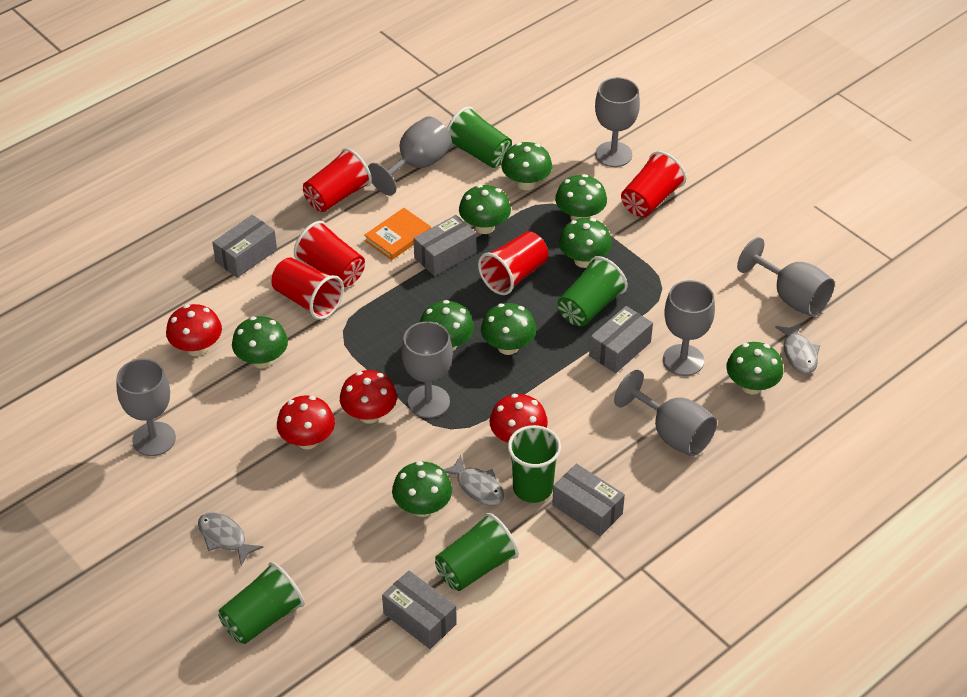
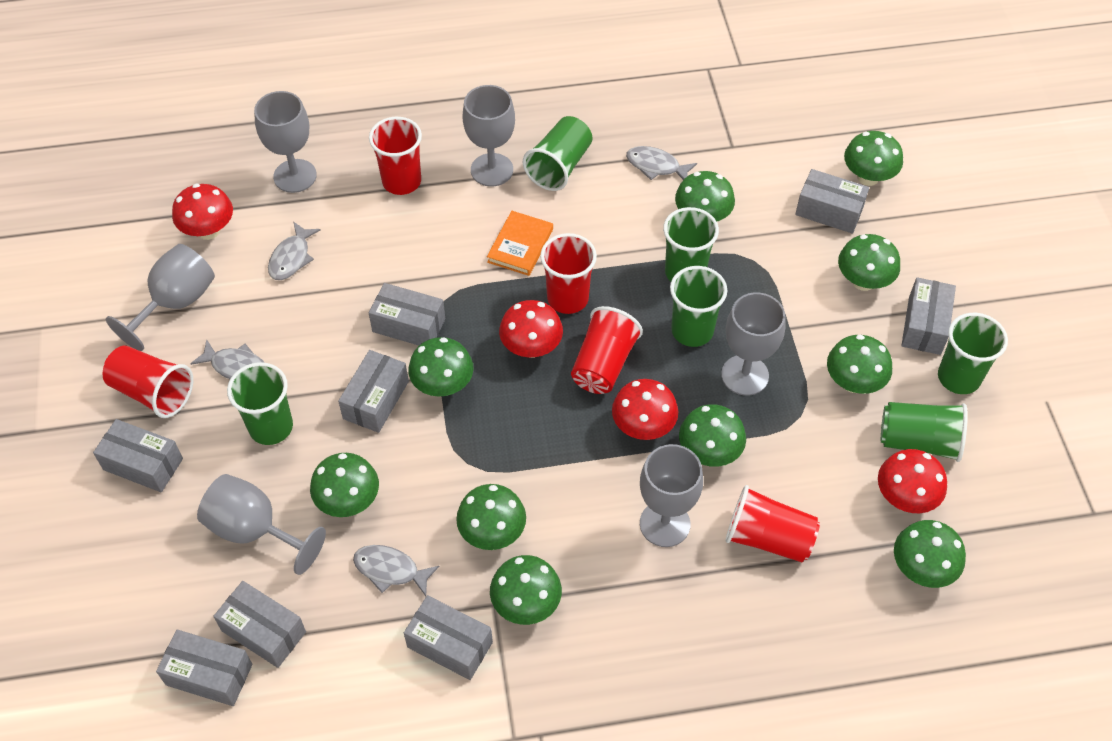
green cup: [218,562,305,644] [435,513,519,591] [447,106,512,168] [508,425,561,503] [558,256,628,326] = 5 -> [227,362,293,445] [523,116,592,191] [663,207,719,282] [670,266,727,347] [881,402,968,462] [938,313,1008,394] = 6
green mushroom: [232,316,288,368] [392,461,452,517] [420,300,474,351] [459,185,511,234] [481,303,536,355] [501,142,552,190] [555,174,607,221] [559,218,612,268] [726,342,783,395] = 9 -> [310,453,379,517] [408,337,474,397] [456,484,526,550] [490,555,562,625] [675,171,735,221] [679,404,746,467] [827,335,892,394] [838,234,900,291] [844,131,903,186] [894,520,966,588] = 10
grey box: [212,215,277,278] [382,571,457,649] [413,215,476,276] [552,463,625,537] [589,306,653,373] = 5 -> [93,419,183,492] [156,629,252,706] [213,581,306,668] [338,350,409,433] [369,283,445,345] [404,595,493,680] [795,169,869,234] [901,277,956,355] = 8
grey fish: [198,512,263,566] [443,455,504,506] [775,323,820,373] = 3 -> [190,339,265,379] [268,222,321,280] [353,545,440,596] [626,146,697,180] = 4
grey goblet: [117,359,176,456] [368,116,452,196] [402,321,453,418] [595,77,640,167] [614,370,717,456] [663,280,715,376] [737,237,835,316] = 7 -> [106,244,215,351] [197,474,326,575] [254,91,317,193] [463,85,515,187] [640,444,703,547] [721,293,786,396] = 6

